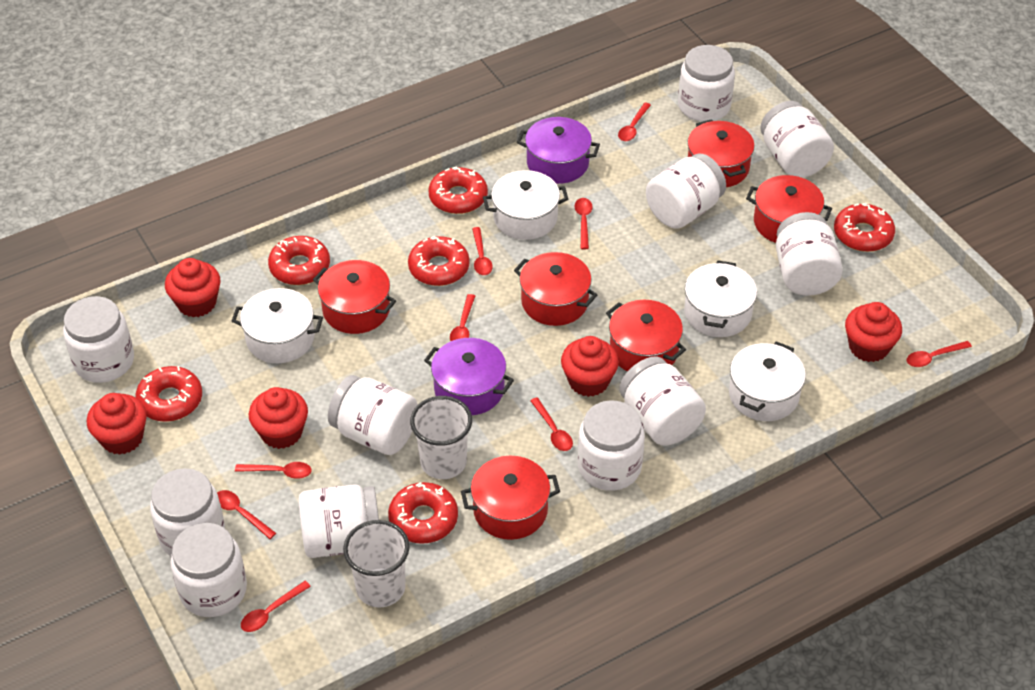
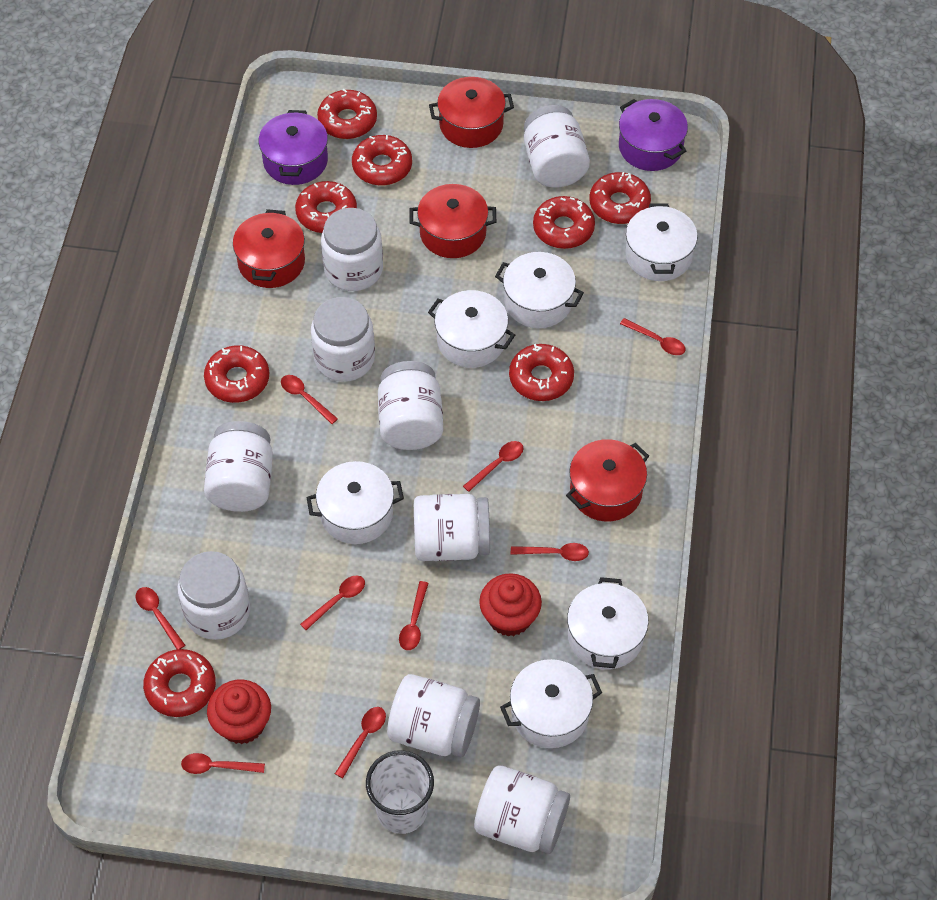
red cupcake: [87,393,147,455] [165,258,221,317] [249,387,308,449] [561,336,619,397] [845,302,902,362] = 5 -> [207,680,271,744] [479,573,542,637] = 2
red donut: [136,366,202,422] [268,236,330,285] [388,482,458,544] [408,236,470,286] [428,166,488,214] [834,203,895,252] = 6 -> [143,649,216,717] [204,345,269,403] [295,181,357,233] [317,89,377,139] [352,135,412,186] [509,344,574,401] [533,196,595,249] [589,172,651,224] = 8
red pot: [313,260,396,334] [461,456,560,540] [514,252,597,326] [606,300,686,372] [687,119,755,187] [746,175,832,243] = 6 -> [233,209,305,288] [409,184,496,258] [429,77,514,148] [566,439,649,521] = 4
white cup: [343,520,410,608] [410,396,472,479] = 2 -> [366,750,434,834] = 1
white jar: [63,296,134,383] [150,468,225,556] [171,523,247,617] [299,484,379,558] [328,375,418,455] [578,400,645,491] [619,357,706,446] [646,153,726,229] [678,45,735,122] [760,101,834,178] [776,212,843,296] = 11 -> [178,551,250,640] [204,421,273,512] [311,297,375,382] [321,208,383,291] [378,361,443,450] [387,674,480,757] [414,494,490,561] [474,765,570,854] [524,105,590,187] = 9
white pot: [232,288,323,363] [483,170,568,240] [684,261,757,337] [729,341,806,421] = 4 -> [306,461,404,544] [428,290,515,368] [495,252,584,328] [500,659,602,748] [567,577,649,670] [625,203,698,281] = 6

